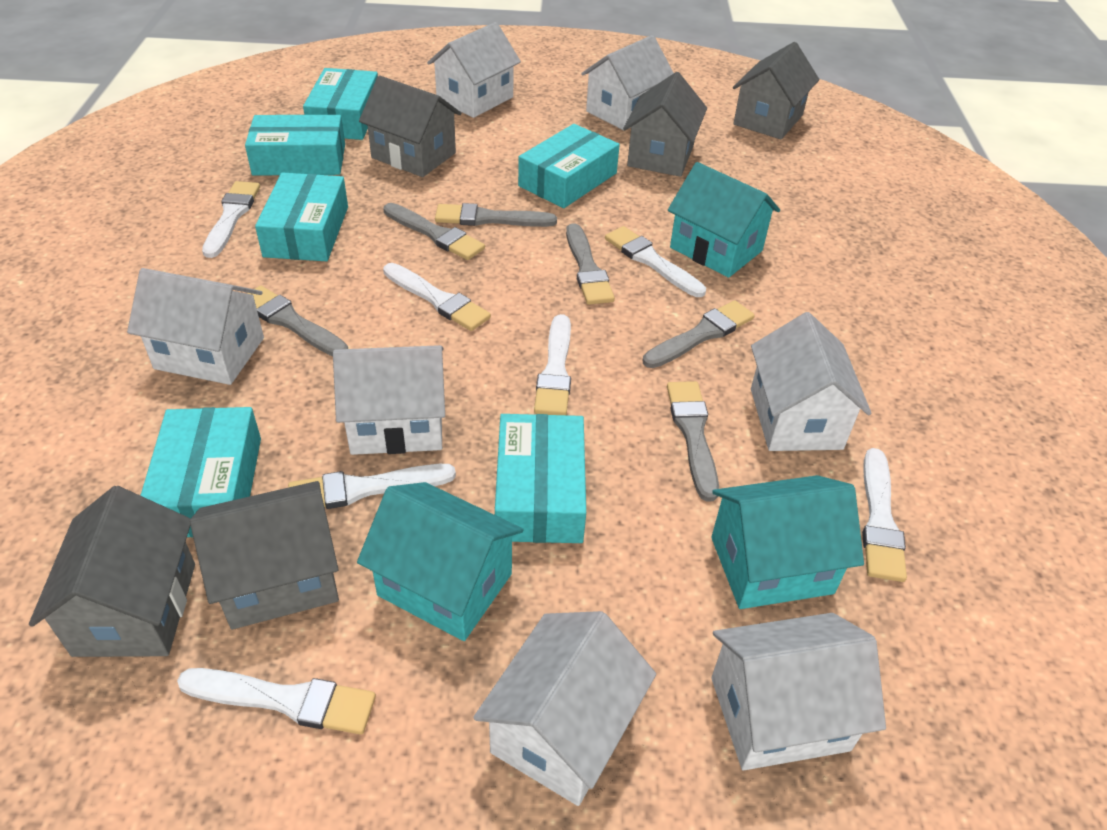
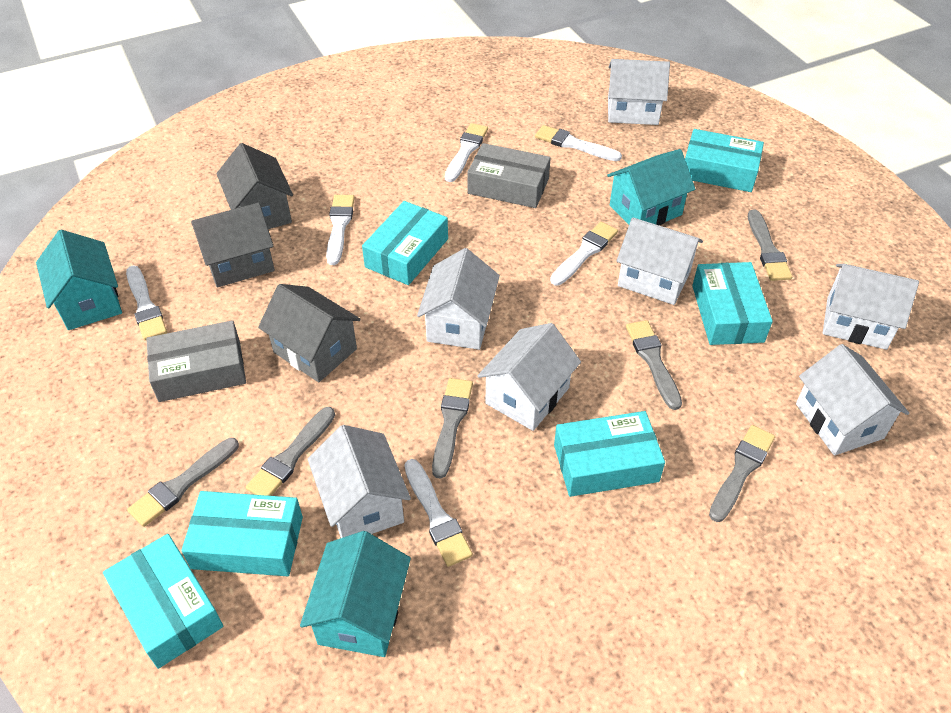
grey box: none = 0 -> [146,320,246,402] [467,143,551,208] = 2
grey house: [29,486,195,657] [190,481,339,629] [359,76,461,177] [623,72,707,177] [733,42,819,139] = 5 -> [191,203,275,288] [216,143,293,229] [258,284,361,382] = 3
white brush: [177,668,376,735] [202,181,260,258] [288,464,456,509] [383,263,491,331] [534,314,571,415] [605,226,706,297] [862,448,907,582] = 7 -> [126,265,167,341] [326,195,355,265] [404,459,473,567] [445,123,488,182] [535,125,622,161] [550,222,618,285] = 6

